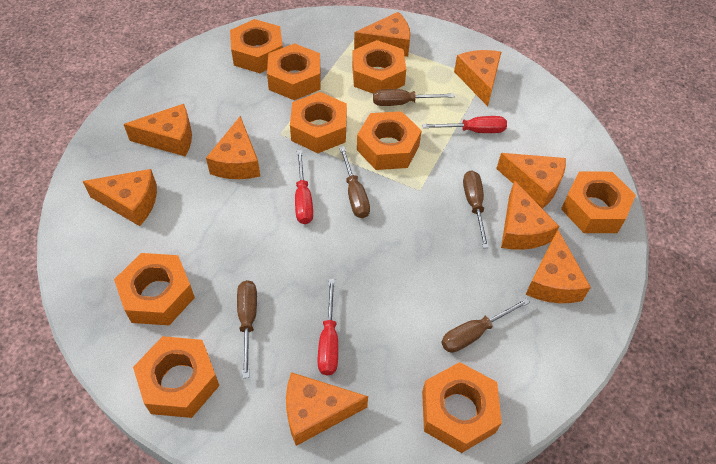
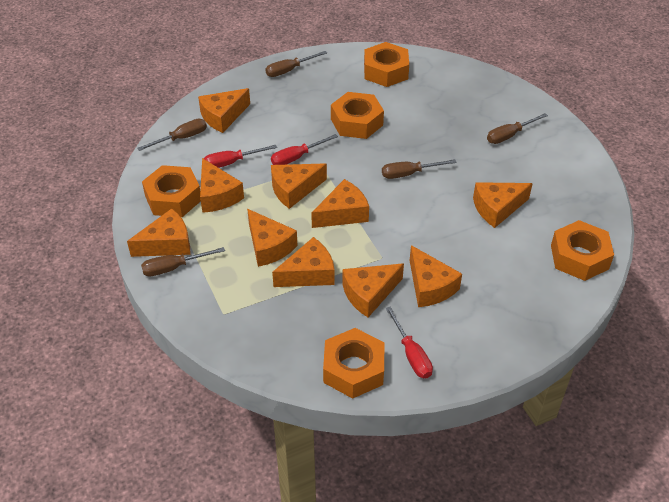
orange cheese: [83,169,157,226] [123,104,192,156] [206,116,260,179] [286,372,368,446] [354,12,410,57] [454,50,501,106] [496,153,566,209] [501,180,560,250] [525,230,591,303] = 9 -> [127,209,190,257] [198,88,250,133] [200,158,244,213] [247,209,298,267] [271,163,327,209] [272,237,335,287] [311,179,369,228] [342,263,404,317] [410,245,462,307] [473,182,533,228] = 10
orange nut: [114,253,195,325] [133,336,220,418] [230,19,283,73] [267,43,320,100] [290,92,347,153] [352,40,406,94] [357,111,422,170] [422,362,502,453] [561,172,636,233] = 9 -> [142,165,201,217] [323,328,384,399] [331,92,384,139] [364,42,409,87] [551,220,614,281] = 5

